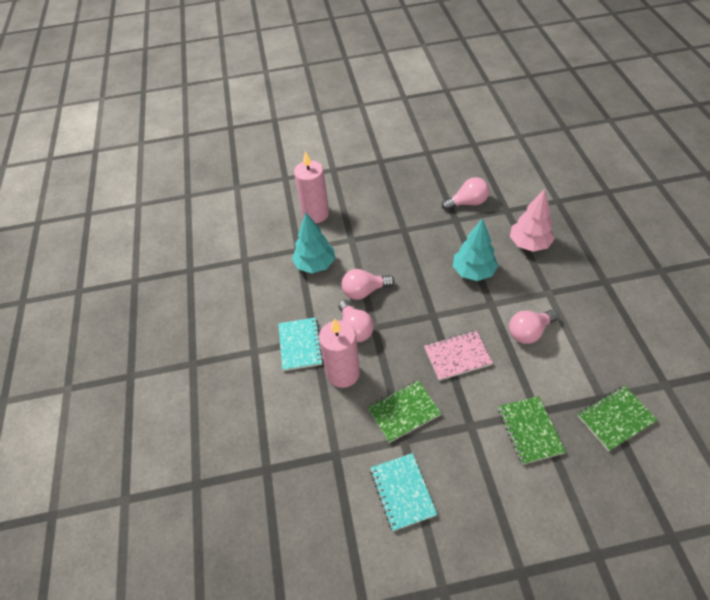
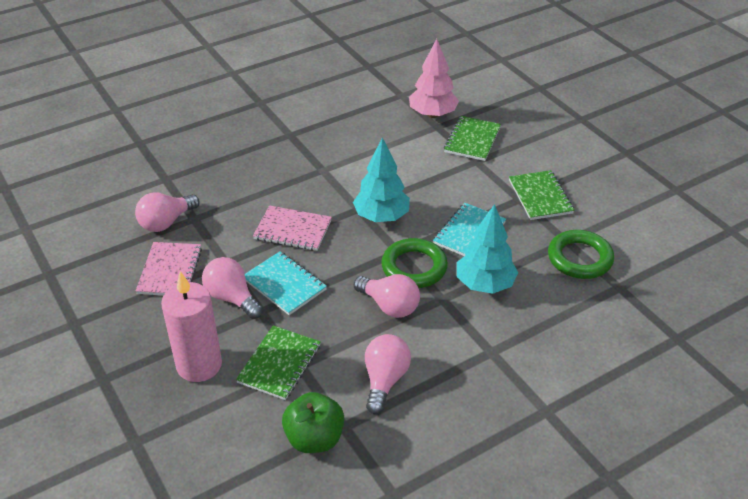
green apple: none = 0 -> [282,392,344,453] = 1
green ring: none = 0 -> [381,238,448,288] [548,230,614,279] = 2
pink candle: [294,151,329,223] [319,318,360,388] = 2 -> [161,271,222,382] = 1
pink notebook: [424,331,493,381] = 1 -> [136,242,202,295] [253,205,332,251] = 2

